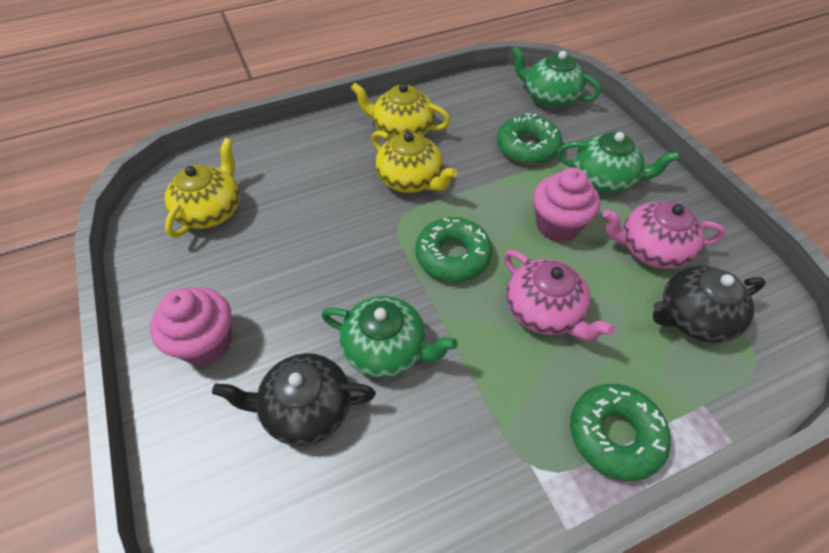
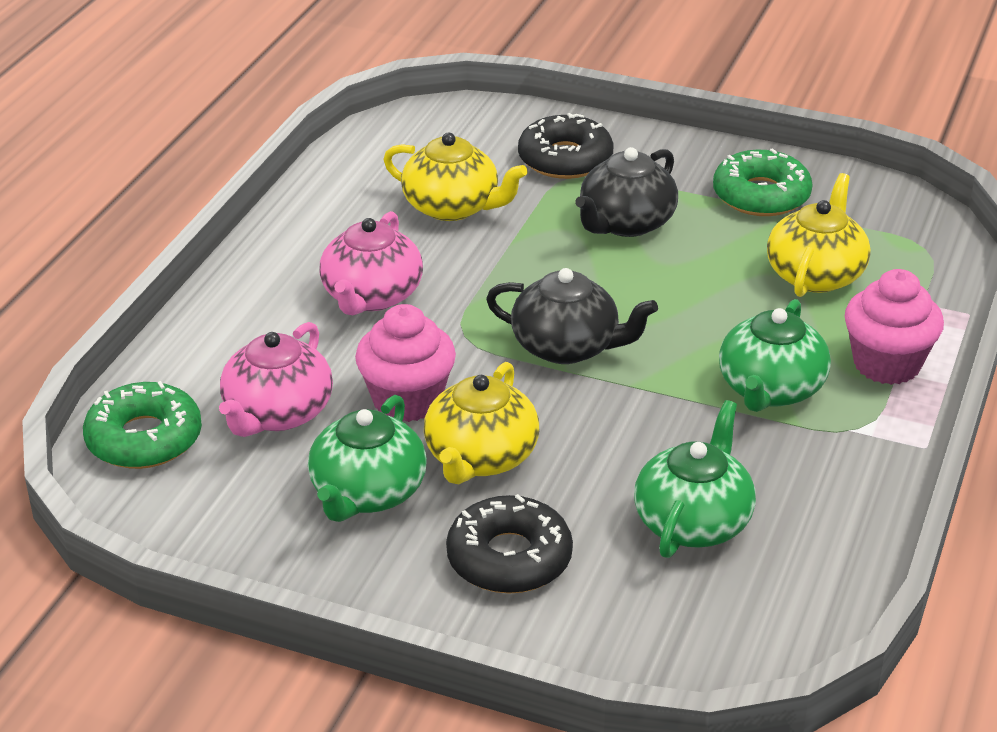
black donut: none = 0 -> [446,494,573,593] [518,113,613,179] = 2
green donut: [415,217,492,282] [497,113,562,164] [570,384,671,481] = 3 -> [83,381,202,469] [713,148,812,216] = 2

